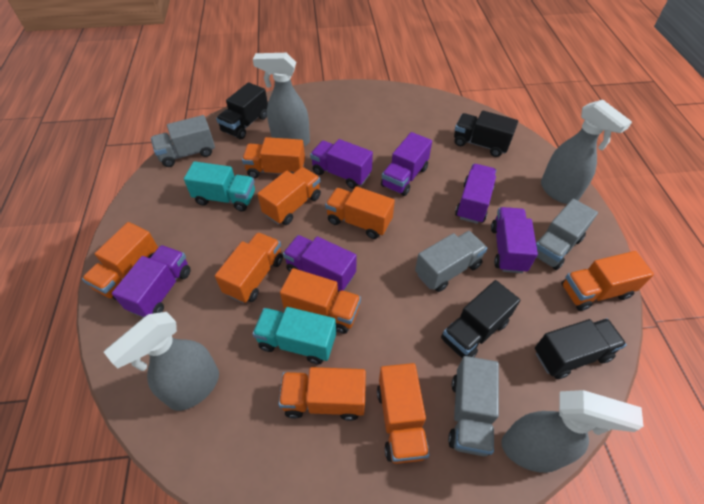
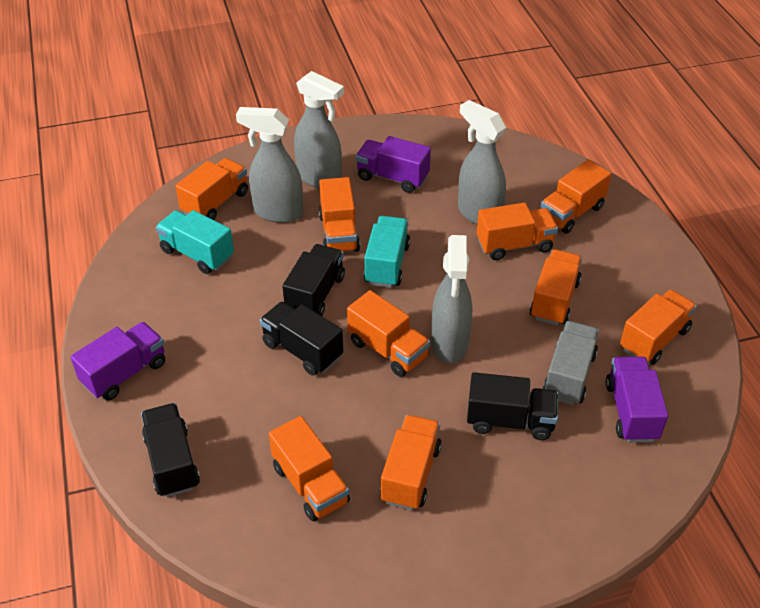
grey truck: [151,115,215,167] [415,231,487,292] [448,356,499,456] [536,199,598,270] = 4 -> [543,321,599,405] = 1
purple truck: [112,245,191,318] [283,235,357,292] [310,139,373,189] [381,132,432,196] [455,164,496,224] [491,207,538,273] = 6 -> [70,322,165,400] [356,136,431,193] [606,357,668,442] = 3

